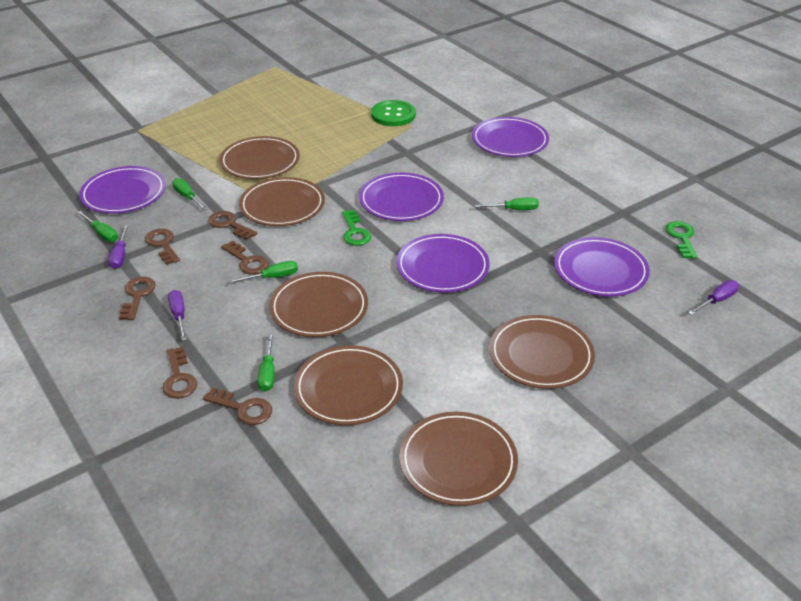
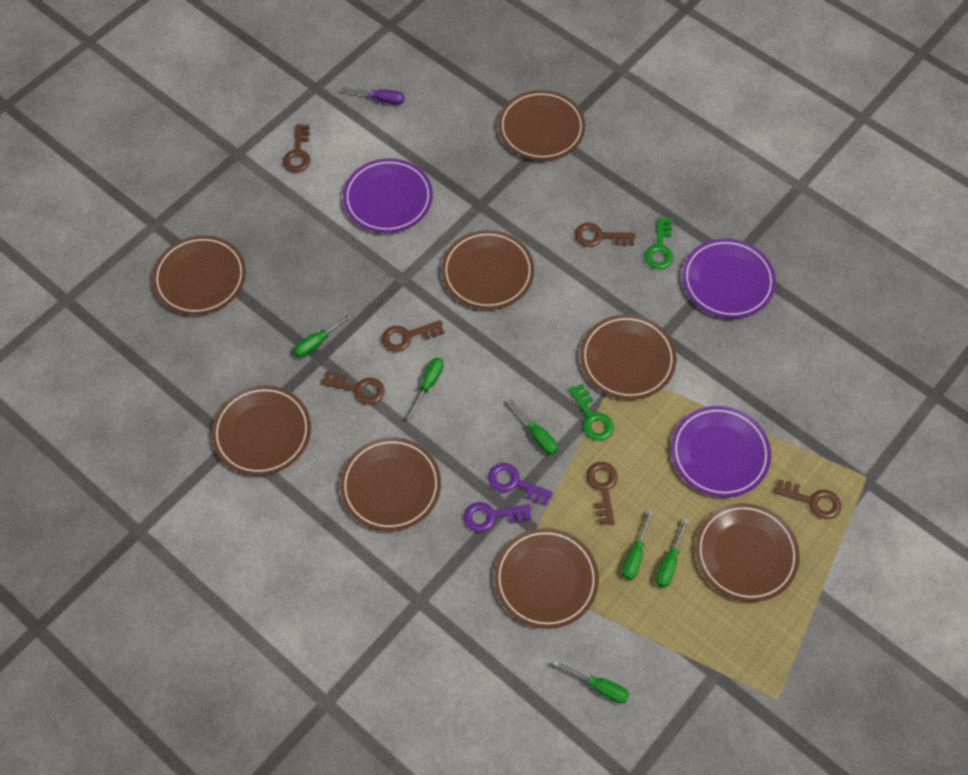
brown plate: [220,136,300,179] [239,177,325,226] [269,272,368,337] [294,345,403,425] [399,412,518,506] [489,315,595,389] = 6 -> [152,235,246,315] [212,386,311,476] [340,437,441,531] [442,230,534,310] [494,528,599,629] [498,90,585,160] [580,314,676,400] [695,503,800,602] = 8
green button: [371,100,416,126] = 1 -> none = 0
green screwdriver: [77,211,118,242] [172,178,207,210] [228,261,298,284] [258,333,275,392] [475,197,539,210] = 5 -> [294,313,354,357] [407,358,444,420] [507,398,558,455] [553,660,629,703] [622,510,653,580] [656,518,689,588] = 6
purple key: none = 0 -> [464,502,532,532] [488,463,553,505] = 2
purple plate: [79,166,166,214] [359,173,444,221] [396,234,490,293] [472,117,549,157] [554,237,650,297] = 5 -> [343,158,433,233] [671,406,771,497] [682,238,776,318] = 3
purple screwdriver: [108,225,129,269] [168,290,187,341] [688,280,739,315] = 3 -> [341,87,404,105] = 1

